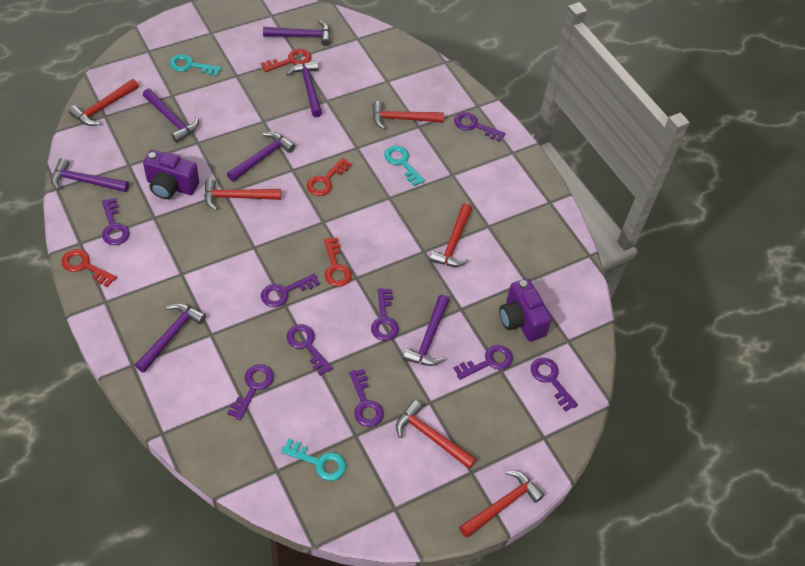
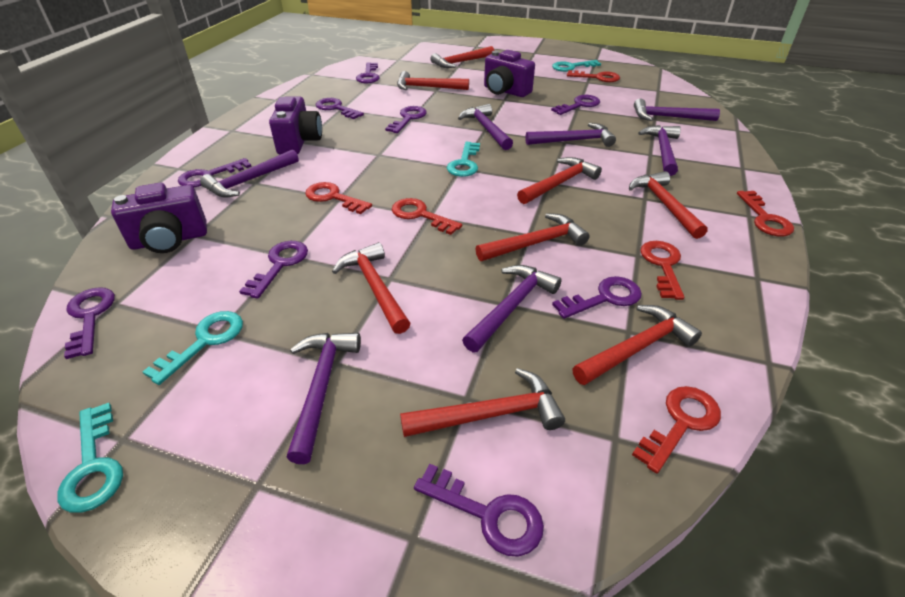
purple camera: [143,150,199,199] [499,278,552,341] = 2 -> [111,183,207,253] [269,97,322,154] [484,50,535,97] = 3
red hammer: [69,79,139,126] [204,179,281,210] [373,101,444,130] [396,400,476,469] [430,204,472,267] [459,471,544,538] = 6 -> [332,242,411,334] [397,71,469,90] [400,368,565,437] [430,46,494,68] [476,213,590,261] [517,157,602,204] [572,305,702,385] [629,171,708,239] = 8
red key: [61,249,117,287] [261,49,311,72] [307,157,352,196] [324,238,352,287] = 4 -> [305,182,372,214] [392,198,462,235] [567,70,620,82] [632,386,721,474] [640,241,684,300] [737,191,794,236] = 6
turquoise key: [169,54,222,76] [281,439,346,481] [384,146,425,186] = 3 -> [57,403,123,513] [143,311,243,385] [447,142,480,177] [552,60,601,72] = 4

